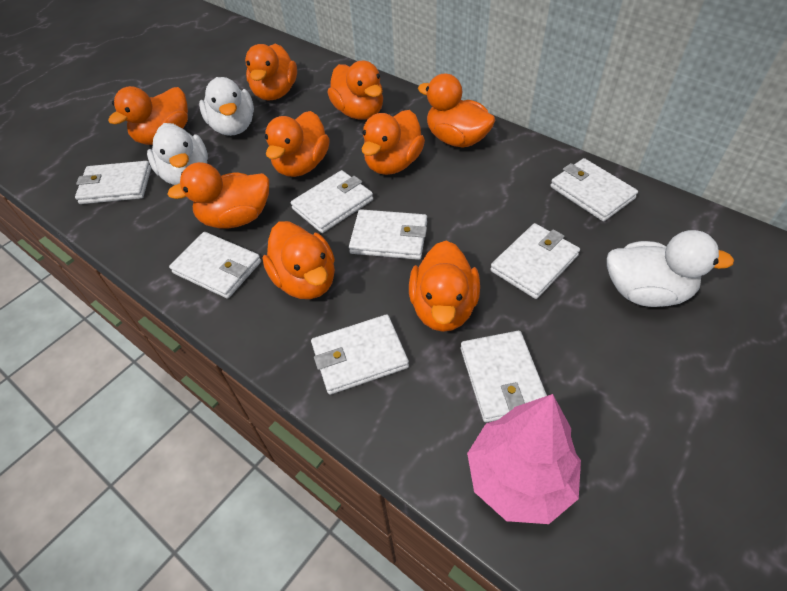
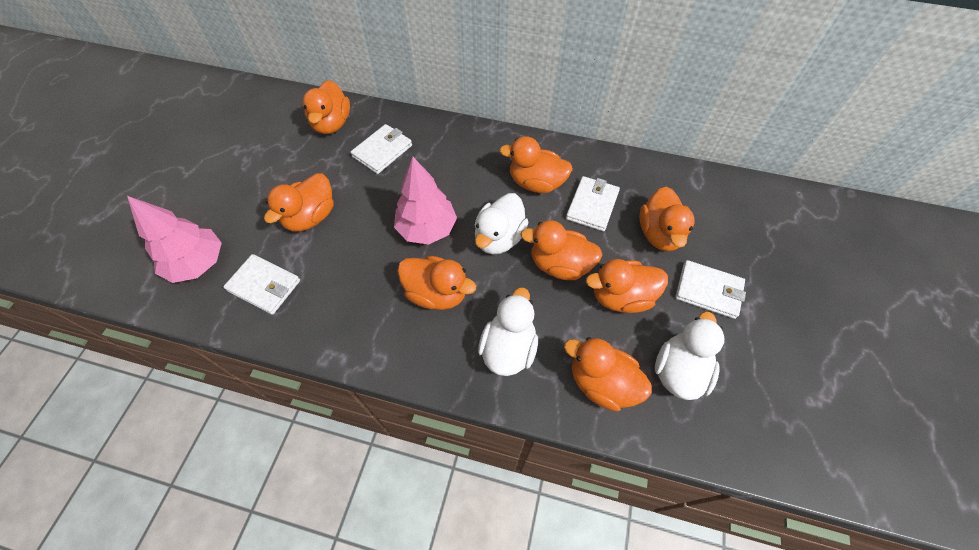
orange duck: [108,86,188,145] [167,162,269,229] [245,44,297,101] [262,221,335,299] [265,111,330,177] [328,60,383,120] [361,110,425,175] [409,241,480,332] [418,74,495,148] = 9 -> [264,173,334,232] [302,80,350,134] [397,256,476,310] [499,136,573,193] [520,220,602,280] [564,337,652,411] [586,259,668,313] [639,187,695,252] = 8
pink tree: [467,394,581,524] = 1 -> [127,196,222,283] [394,157,457,244] = 2
white wallet: [75,161,151,204] [169,232,261,299] [291,170,373,233] [311,314,409,395] [349,209,427,260] [461,331,547,422] [490,223,580,299] [550,158,638,221] = 8 -> [223,254,300,315] [350,124,412,174] [566,176,620,231] [675,260,746,319] = 4

